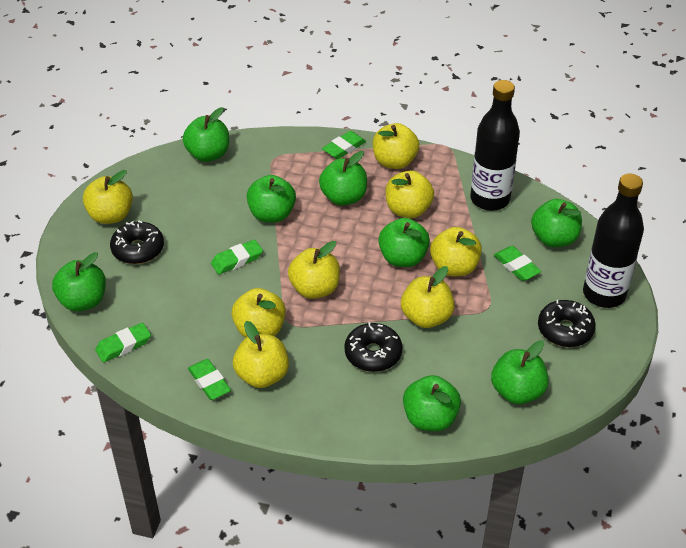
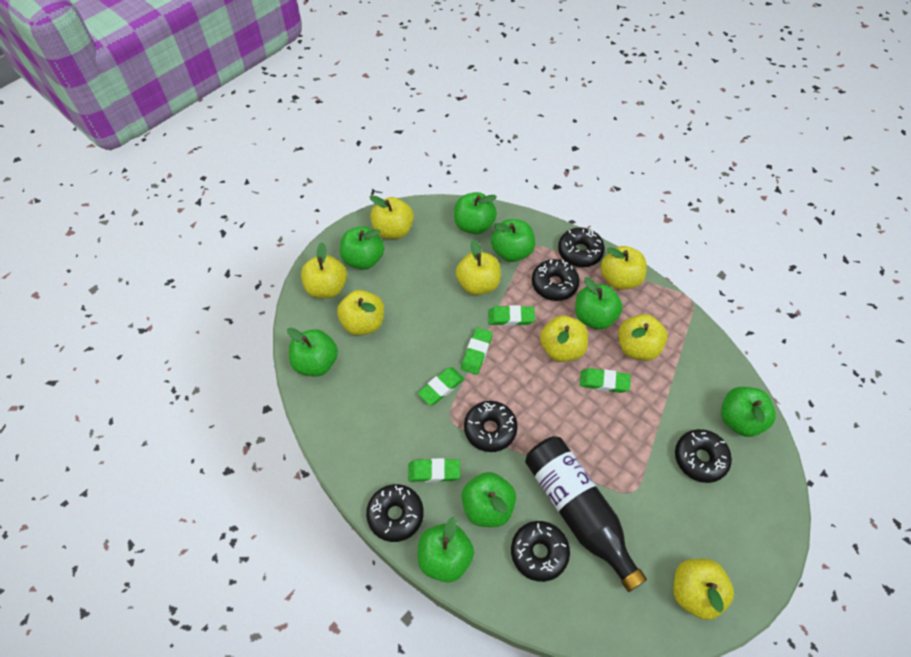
black bottle: [470,80,520,211] [583,173,644,308] = 2 -> [525,436,647,592] = 1
black donut: [110,221,164,264] [344,322,402,372] [538,300,596,347] = 3 -> [366,484,424,542] [464,401,518,452] [511,521,570,582] [532,259,580,301] [558,227,605,267] [675,429,732,483] = 6

